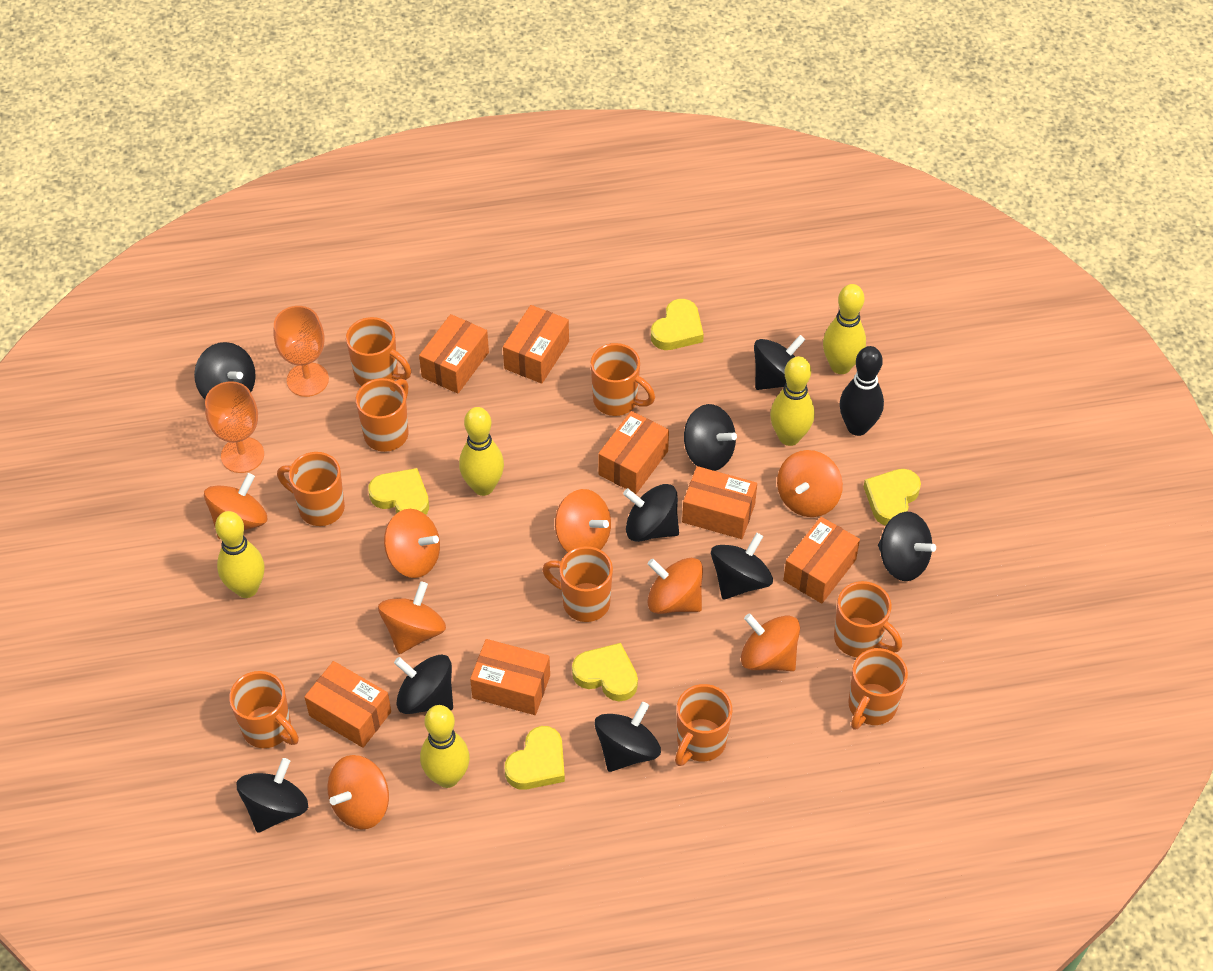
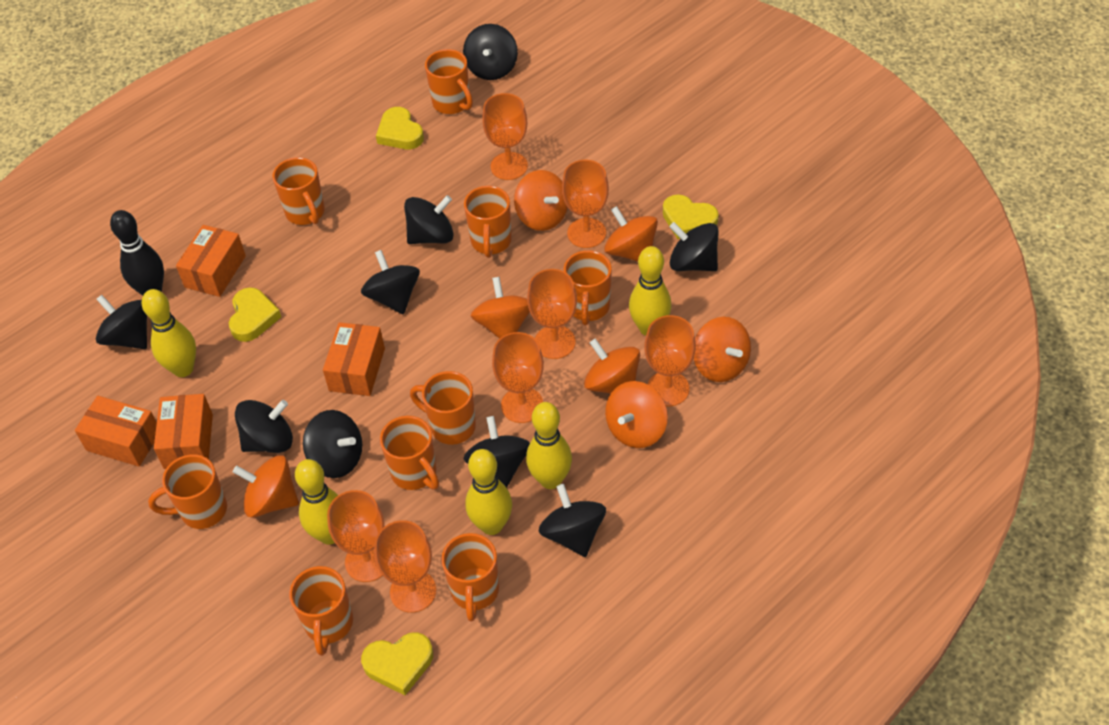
orange box: [304,661,391,748] [419,314,489,394] [470,639,550,715] [503,305,569,384] [598,411,669,494] [682,466,757,539] [783,517,860,604] = 7 -> [75,396,157,467] [154,394,213,469] [176,225,246,297] [323,322,385,396] = 4
orange goblet: [205,381,264,473] [274,306,329,397] = 2 -> [327,490,384,582] [375,520,436,613] [482,93,528,180] [492,332,544,423] [527,269,577,359] [562,160,609,248] [644,315,696,406] = 7
orange spinning top: [204,473,267,539] [328,755,389,830] [378,581,446,654] [384,509,440,578] [555,489,611,552] [647,558,703,614] [741,613,800,671] [777,450,843,517] = 8 -> [233,456,299,518] [471,277,530,339] [514,170,568,231] [584,339,640,394] [604,206,658,261] [605,381,668,448] [694,317,751,382] = 7
yellow heart: [368,468,429,515] [505,726,565,790] [572,643,638,702] [651,299,704,350] [864,469,921,525] = 5 -> [229,287,281,342] [361,632,433,695] [376,107,424,149] [663,195,719,239] = 4

